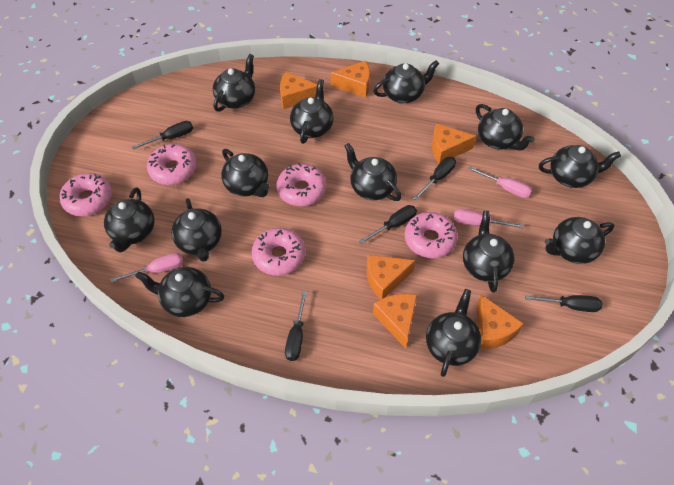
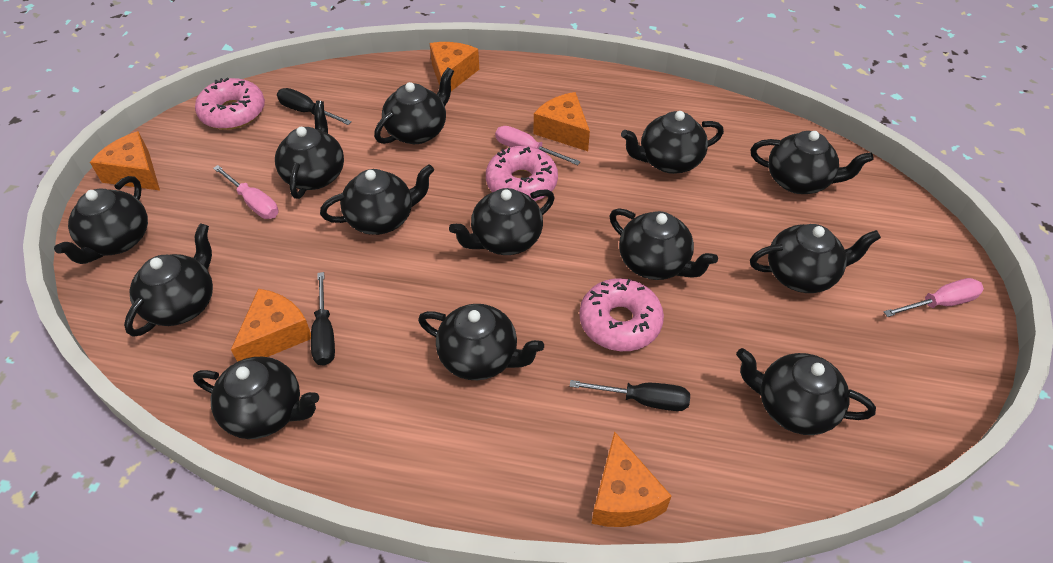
black screwdriver: [132,121,193,150] [285,291,307,361] [359,205,417,244] [413,157,456,200] [525,295,602,312] = 5 -> [277,88,352,125] [311,272,335,366] [570,380,690,411] = 3
orange cheese: [280,72,317,110] [331,61,370,98] [367,255,416,299] [373,294,417,349] [432,124,476,164] [477,295,524,349] = 6 -> [90,131,160,191] [231,289,311,362] [430,42,479,91] [534,92,590,151] [591,431,672,527] = 5
pink donut: [59,173,112,216] [147,144,197,185] [251,228,305,276] [277,163,327,206] [404,212,458,258] = 5 -> [195,78,265,130] [486,146,558,202] [579,278,664,351] = 3

